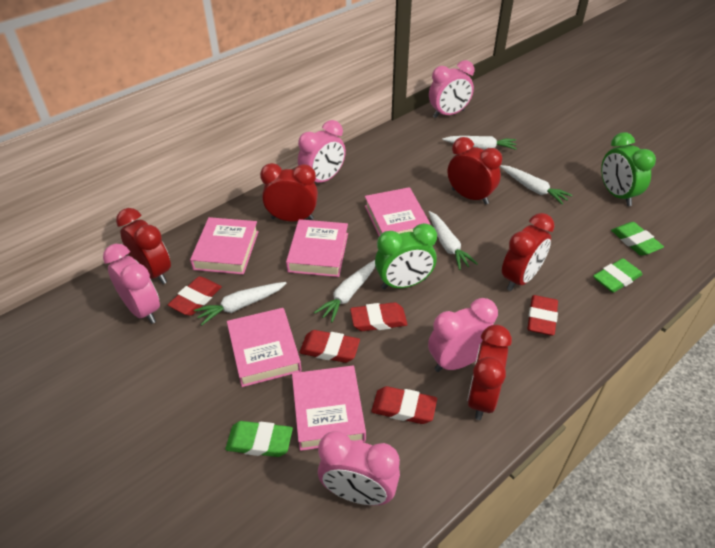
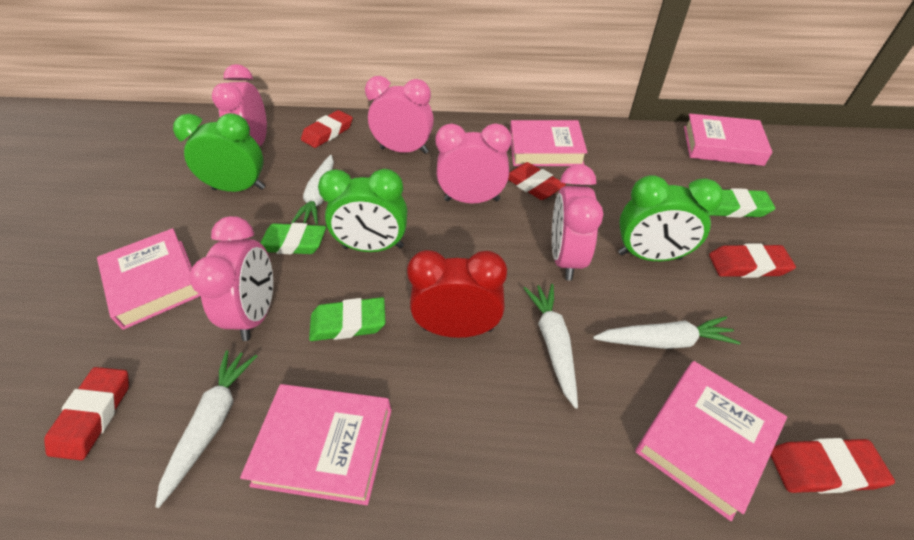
green clock: [375,223,437,289] [601,132,656,206] = 2 -> [173,113,265,192] [318,169,407,252] [618,175,723,261] = 3
red clock: [116,208,171,284] [260,163,318,221] [448,137,502,205] [467,325,512,420] [502,213,555,291] = 5 -> [407,250,507,338] = 1
white carrot: [194,282,287,325] [314,260,375,322] [429,211,478,270] [442,136,517,150] [500,165,572,205] = 5 -> [155,350,257,508] [291,155,334,225] [524,284,578,409] [593,316,741,349] = 4

